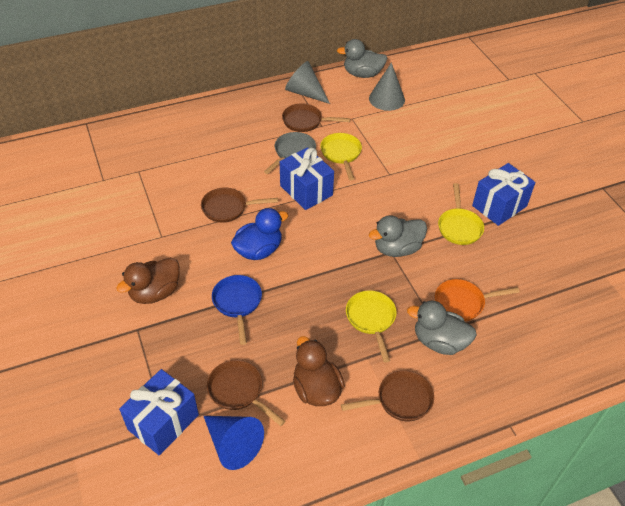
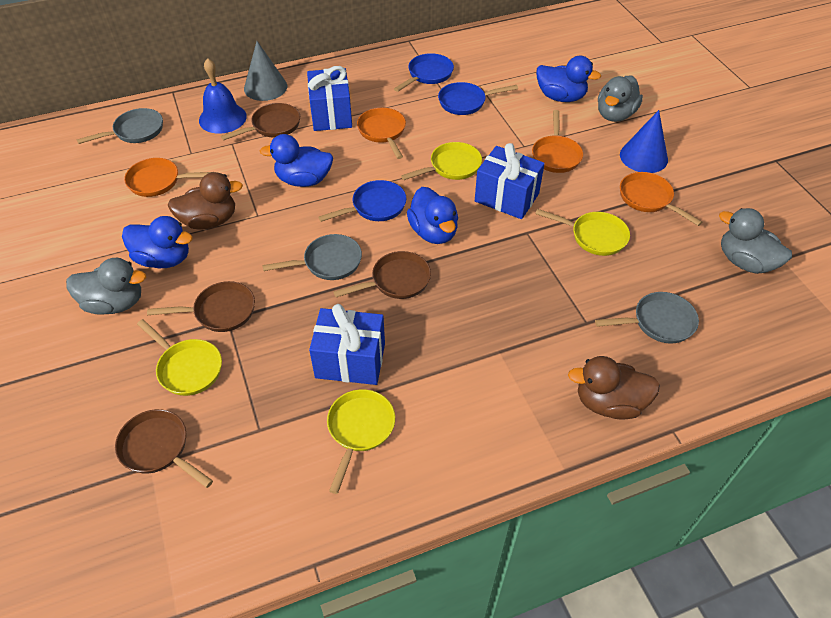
blue bell: none = 0 -> [199,58,247,134] = 1
blue duck: [231,208,288,260] = 1 -> [122,216,193,268] [260,134,333,187] [407,187,458,244] [536,56,601,102] = 4
blue pan: [212,275,262,345] = 1 -> [318,180,406,222] [394,53,454,92] [438,82,518,115] = 3
grey cone: [285,61,330,104] [369,62,405,111] = 2 -> [244,41,287,101] = 1
grey pan: [264,132,316,174] = 1 -> [76,108,163,144] [262,234,362,280] [595,292,699,344] = 3
orange pan: [435,279,520,321] = 1 -> [124,158,211,197] [357,108,406,159] [532,110,583,173] [620,172,702,226] = 4
yellow pan: [320,133,362,180] [346,290,396,363] [438,183,484,245] = 3 -> [137,319,222,396] [327,389,395,494] [401,142,482,180] [535,209,630,256] = 4

